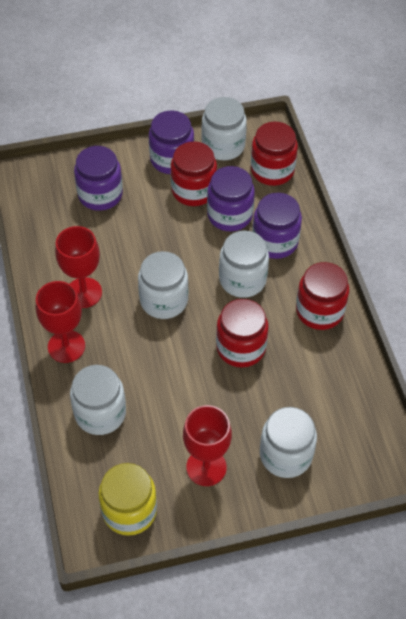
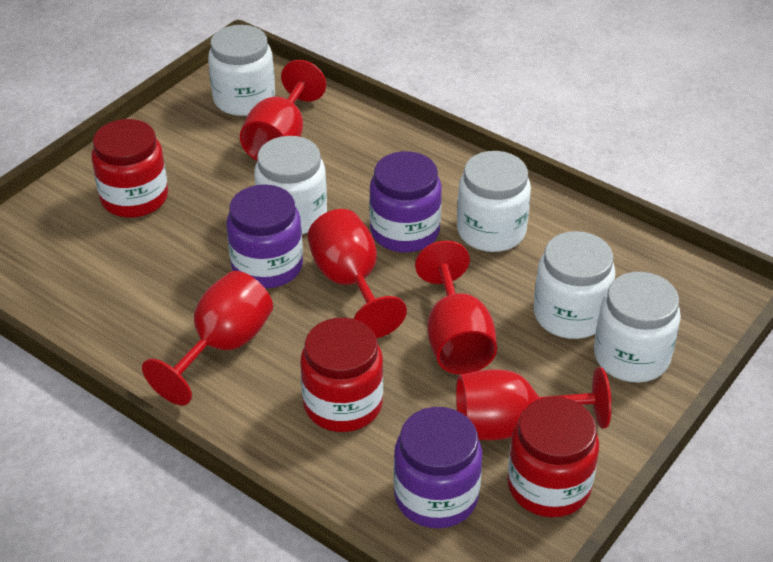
purple jar: [74,146,123,211] [149,110,194,174] [207,166,255,231] [252,193,302,259] = 4 -> [227,184,303,288] [369,151,442,253] [394,407,482,528] = 3
red goblet: [36,281,85,363] [55,226,102,308] [183,405,232,486] = 3 -> [142,271,273,405] [240,60,326,161] [308,209,407,338] [415,241,497,374] [456,367,612,440] = 5
red jar: [171,141,217,206] [216,299,268,368] [251,122,298,186] [296,262,349,330] = 4 -> [92,119,168,218] [300,318,383,432] [507,397,599,518] = 3
yellow jar: [98,463,157,536] = 1 -> none = 0

